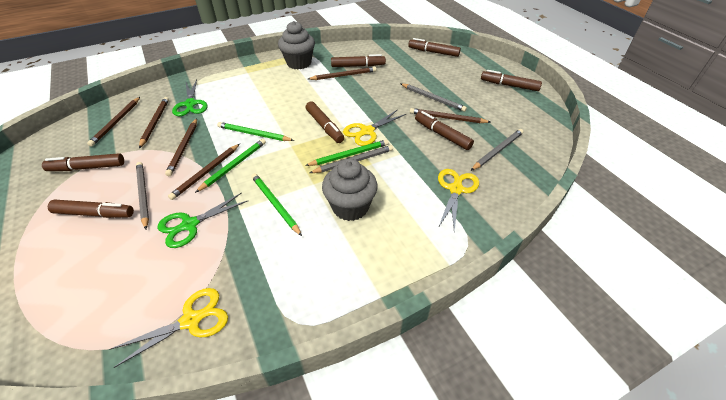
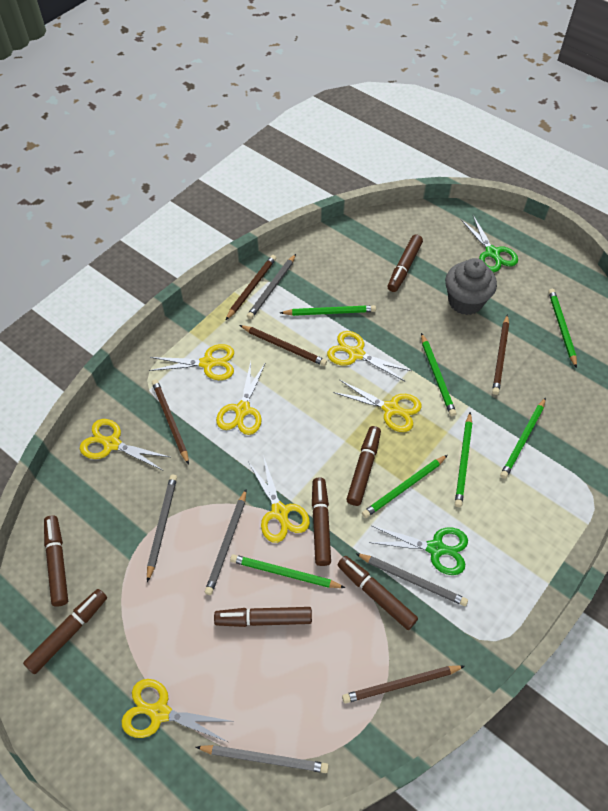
brown pencil: [87,97,140,146] [139,97,169,148] [165,118,197,176] [168,144,240,200] [308,67,376,80] [410,108,490,123] = 6 -> [152,379,189,465] [225,255,276,321] [240,325,327,366] [342,665,465,703] [492,314,509,395] = 5
green pencil: [195,139,266,193] [217,122,294,141] [251,173,302,236] [305,139,389,166] = 4 -> [230,554,346,588] [280,305,376,316] [362,455,448,518] [421,333,456,416] [455,412,472,507] [500,397,546,479] [548,289,577,368] = 7
grey cupcake: [278,21,315,70] [322,158,378,221] = 2 -> [445,258,497,315] = 1
grey pencil: [136,162,149,230] [310,145,393,173] [400,83,467,112] [471,129,523,171] = 4 -> [147,474,177,582] [196,745,329,773] [205,489,246,595] [247,254,296,319] [355,553,468,606] = 5
yellow scissors: [110,288,228,368] [343,109,406,146] [438,169,479,231] = 3 -> [80,419,169,470] [122,679,235,742] [149,344,234,380] [216,362,266,435] [248,455,310,543] [327,331,412,382] [333,380,422,432] = 7

